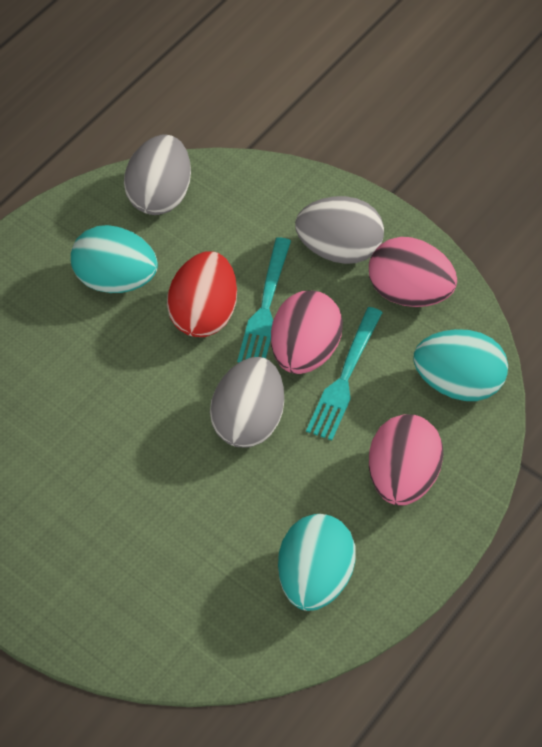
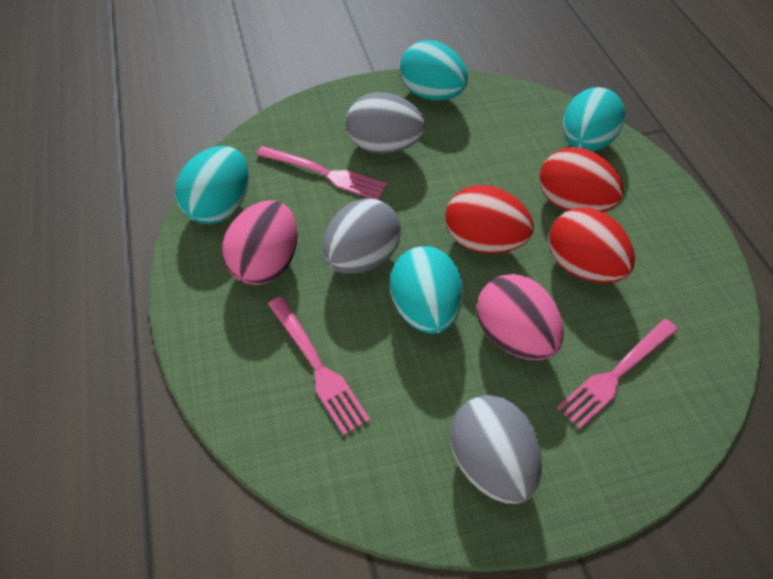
pink egg: [271,291,343,374] [369,237,457,307] [369,414,443,506] = 3 -> [222,200,298,285] [477,274,564,360] = 2
pink fork: none = 0 -> [256,146,387,200] [268,296,370,435] [557,319,678,429] = 3
red egg: [167,251,237,337] = 1 -> [445,185,534,254] [540,147,623,212] [549,207,635,283] = 3
turquoise egg: [71,225,158,293] [278,514,356,611] [413,329,508,401] = 3 -> [175,146,249,224] [390,247,463,334] [400,40,468,101] [563,87,625,152] = 4
turquoise fork: [237,237,291,362] [306,307,383,440] = 2 -> none = 0

